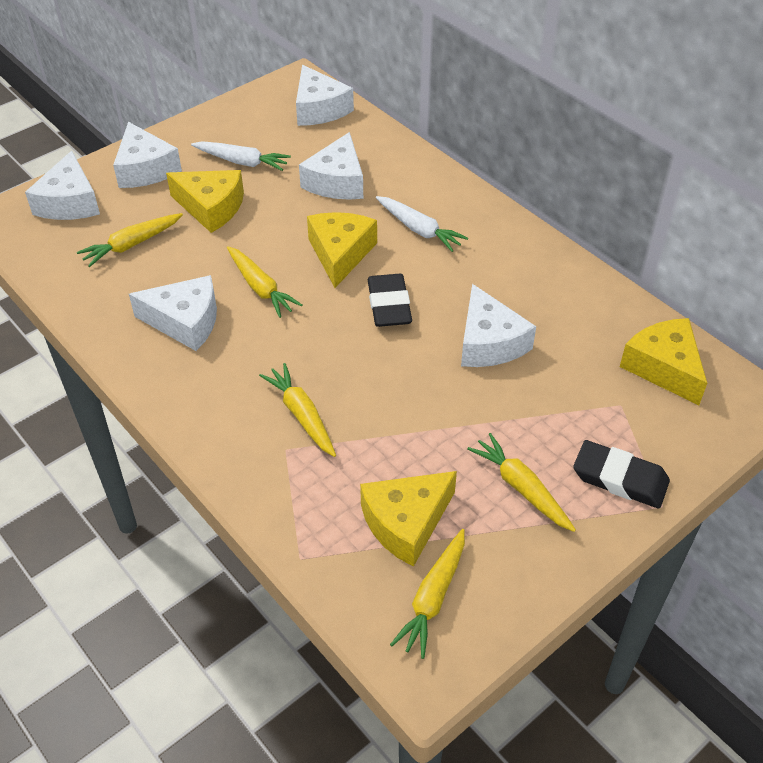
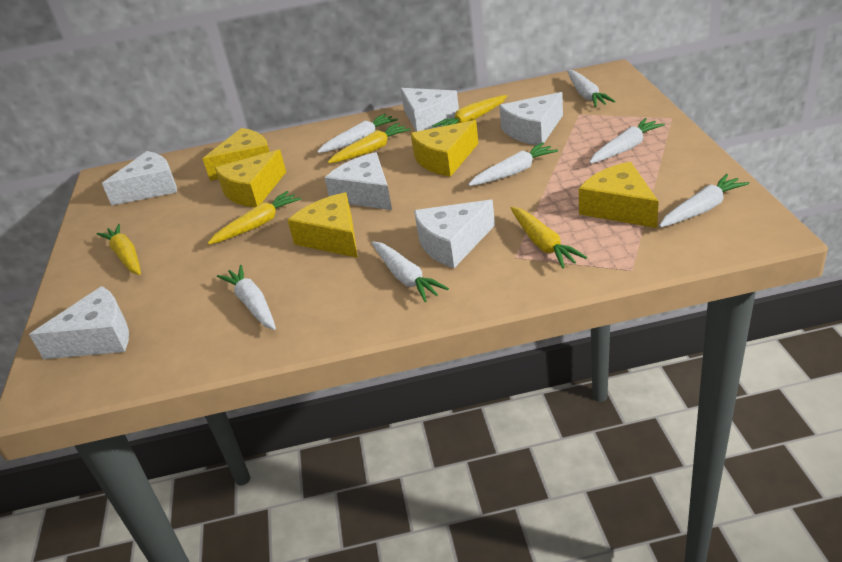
black eraser: [368,274,412,327] [573,440,670,508] = 2 -> none = 0
white carrot: [191,141,291,171] [376,196,468,252] = 2 -> [217,265,276,330] [317,114,398,153] [371,241,449,302] [468,142,558,186] [567,70,616,107] [589,118,665,164] [659,174,749,227] = 7
yellow cheese: [166,170,244,233] [307,212,377,288] [360,471,457,567] [620,318,707,405] = 4 -> [203,128,269,181] [215,149,286,207] [288,192,358,258] [410,120,479,177] [579,162,659,228] = 5

